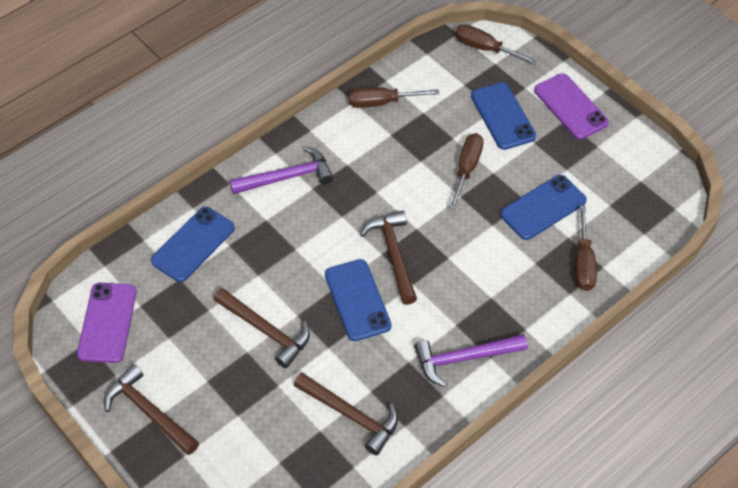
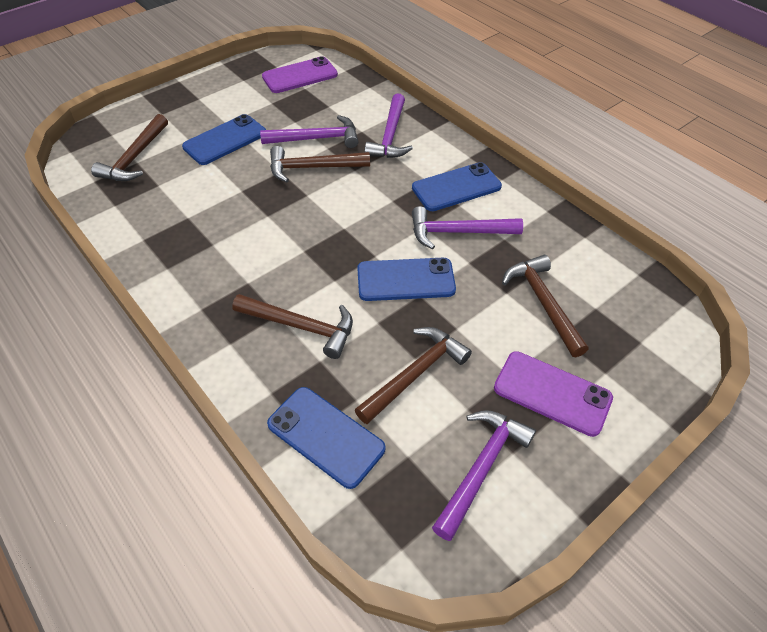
brown hammer: [104,364,199,455] [214,288,310,368] [294,373,398,456] [360,211,417,305] = 4 -> [91,114,168,181] [232,294,353,359] [270,146,370,182] [355,327,472,424] [502,255,589,357] = 5
brown screwdriver: [349,87,439,108] [449,133,484,210] [455,24,538,65] [575,205,597,291] = 4 -> none = 0
purple hammer: [230,146,333,194] [414,334,528,387] = 2 -> [260,115,359,148] [365,93,413,158] [412,206,523,249] [432,410,536,541] = 4

